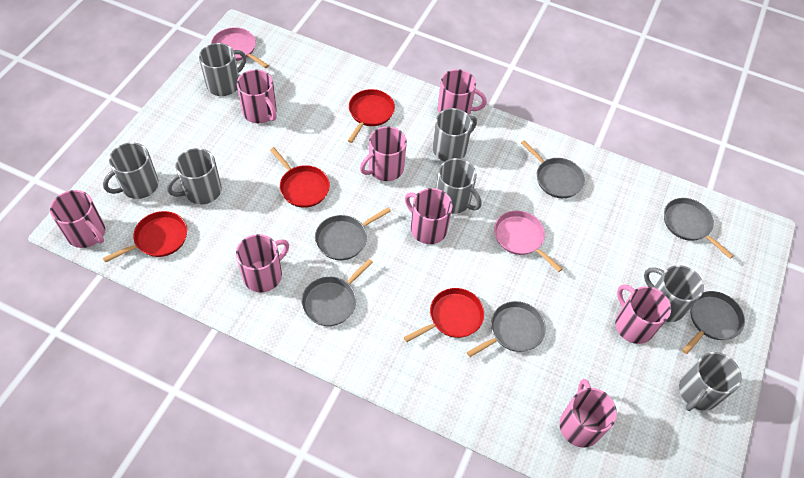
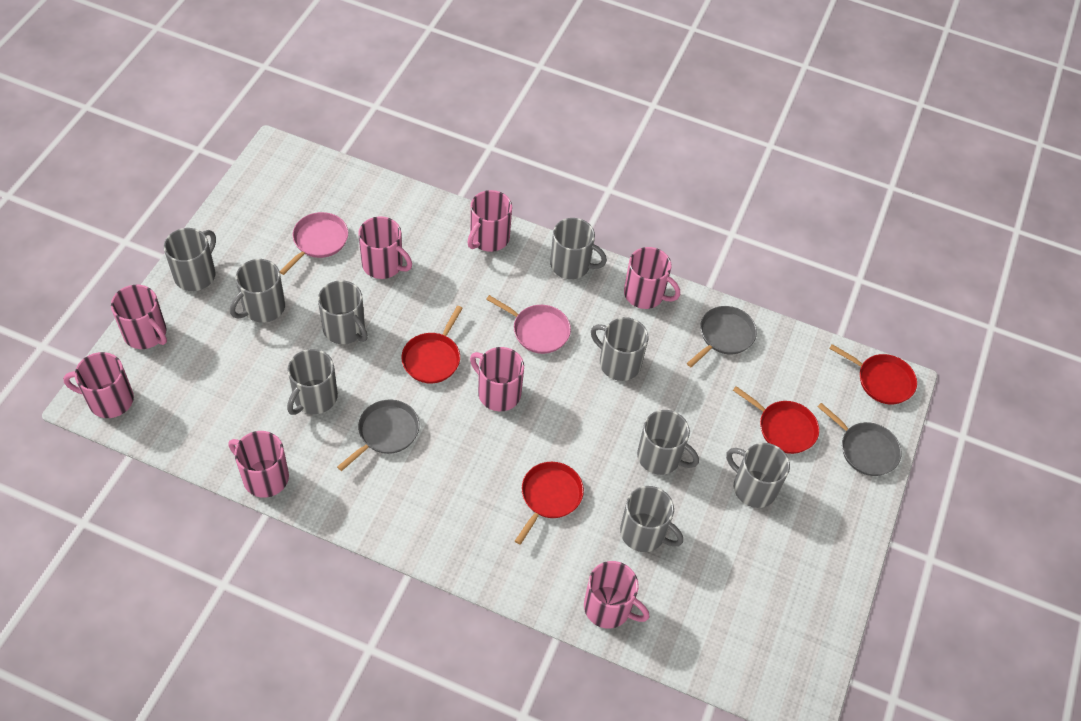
grey mug: [103,142,159,199] [167,148,222,204] [199,43,246,96] [432,108,477,161] [436,158,481,214] [644,265,704,322] [679,352,742,411] = 7 -> [164,228,216,291] [230,259,285,322] [287,349,338,415] [318,280,368,344] [550,218,607,279] [591,317,648,381] [620,486,683,552] [637,410,699,475] [726,443,790,508] = 9
grey pan: [301,259,373,326] [315,207,391,260] [467,301,546,357] [521,140,585,198] [664,198,734,259] [682,291,745,354] = 6 -> [337,400,420,471] [687,306,757,367] [817,403,902,476] = 3

